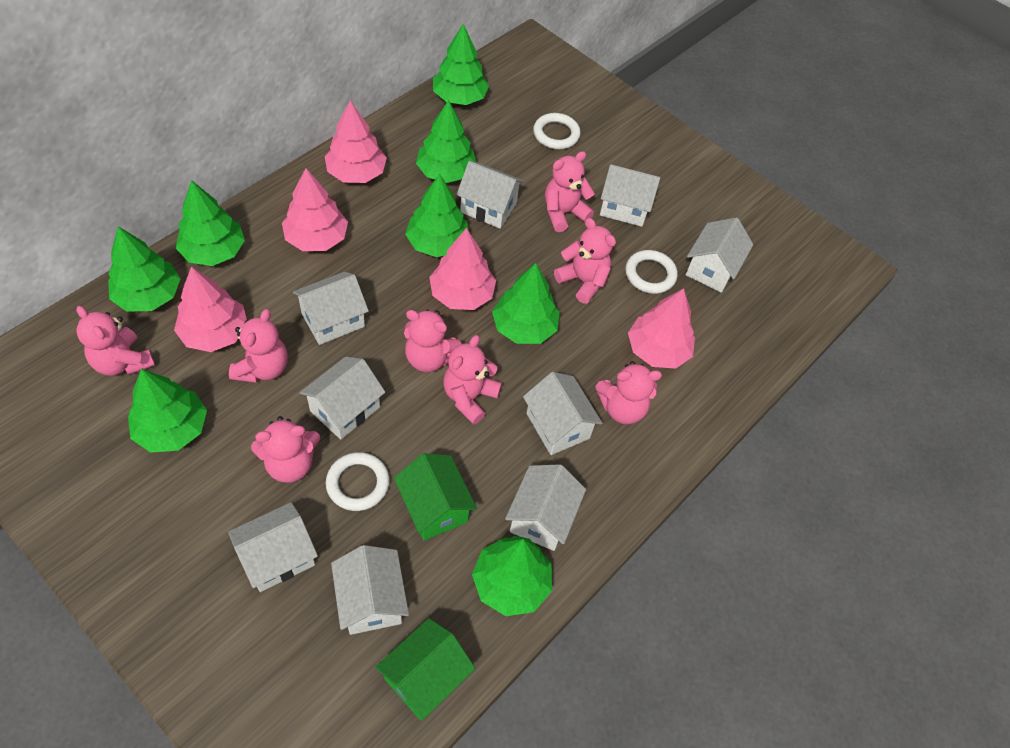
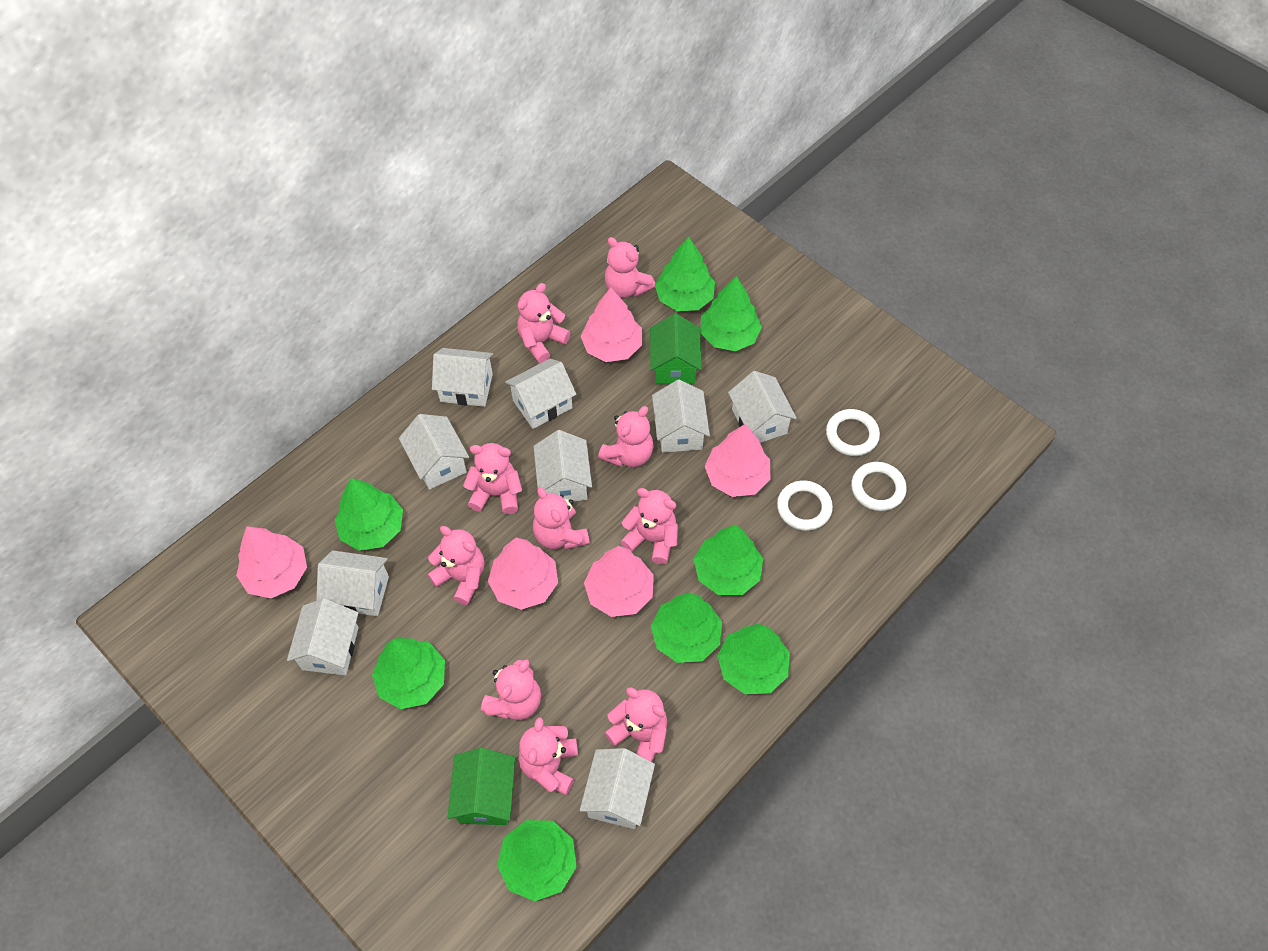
pink teddy bear: [76,306,155,376] [229,309,288,383] [251,416,320,483] [404,309,461,372] [443,335,502,425] [545,151,595,232] [554,218,616,304] [595,361,662,424] = 8 -> [428,526,484,605] [463,443,522,514] [481,659,541,720] [517,283,571,363] [519,717,578,795] [533,487,590,550] [598,406,654,467] [604,687,667,762] [605,237,655,298] [620,488,678,564] = 10

